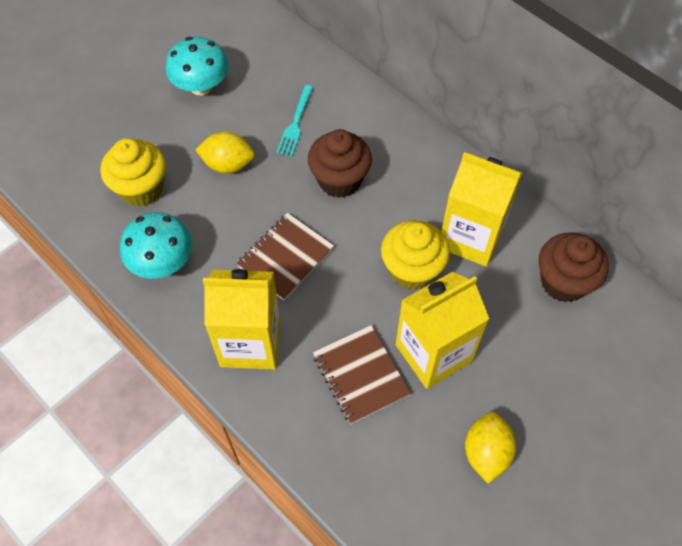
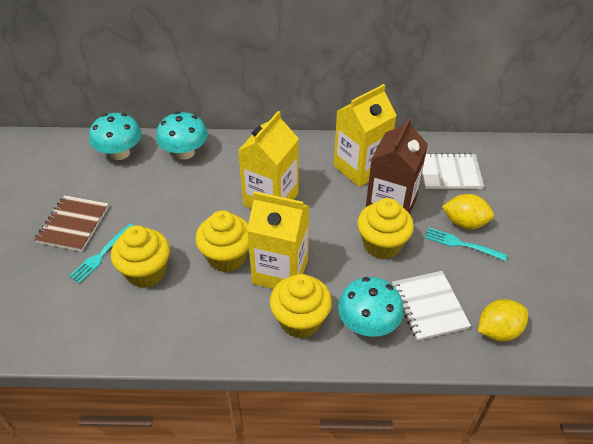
brown carton: none = 0 -> [366,117,428,214] = 1
brown cupcake: [308,129,372,198] [539,232,609,303] = 2 -> none = 0
brown notebook: [237,213,334,300] [313,325,411,424] = 2 -> [34,195,109,252] = 1
turquoise fork: [276,85,314,157] = 1 -> [69,223,134,283] [425,227,508,261] = 2
turquoise mushroom: [120,212,192,279] [166,37,229,96] = 2 -> [89,113,142,160] [156,112,208,160] [338,277,404,337] = 3
white notebook: none = 0 -> [392,271,471,341] [422,153,484,189] = 2
yellow cupcake: [100,138,166,207] [381,220,450,290] = 2 -> [111,225,170,288] [195,210,249,272] [270,274,332,339] [357,198,414,259] = 4

